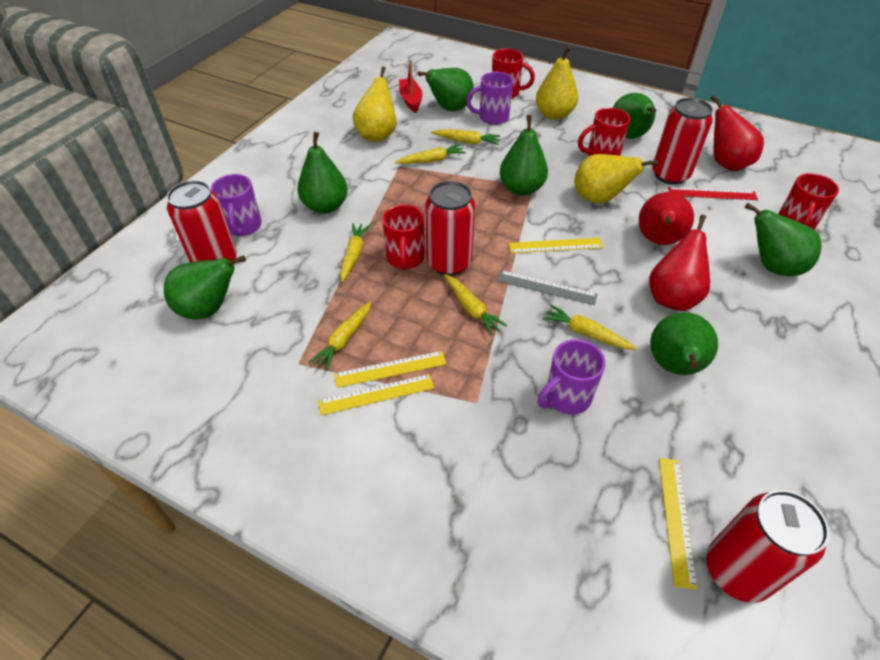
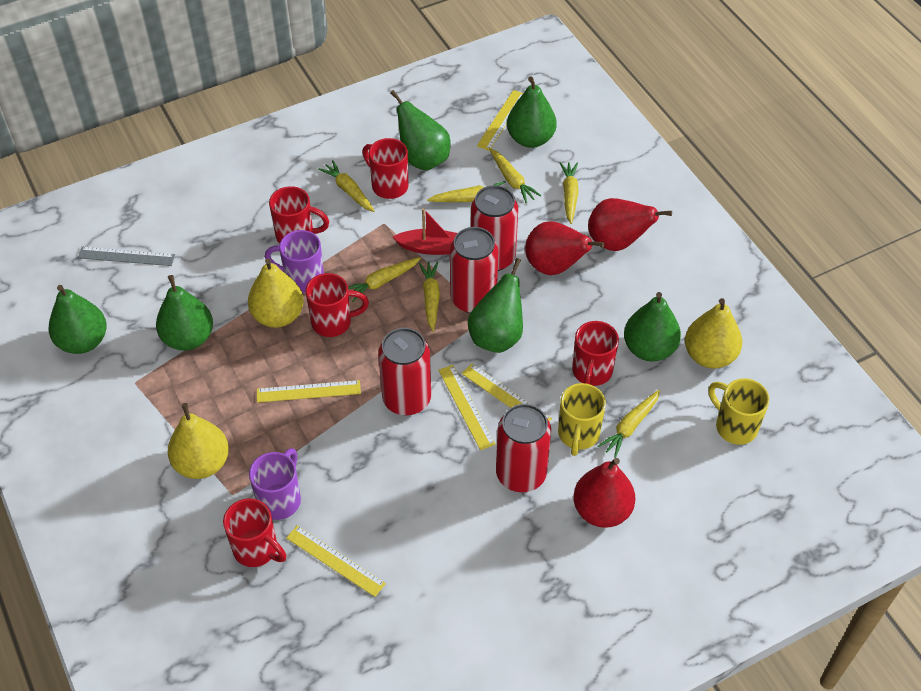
green pear: [164,255,246,320] [297,132,348,214] [418,68,474,111] [500,115,548,196] [613,93,656,139] [650,312,718,375] [745,203,821,276] = 7 -> [48,285,107,354] [156,275,213,351] [390,90,450,171] [468,258,523,353] [507,76,557,148] [624,292,681,361] = 6
purple mug: [211,174,262,236] [466,72,513,125] [538,339,606,415] = 3 -> [249,448,301,520] [265,230,324,293] = 2
red mug: [382,204,424,271] [492,49,535,99] [578,108,631,156] [778,173,839,230] = 4 -> [223,498,286,567] [269,186,329,244] [305,273,369,337] [362,138,408,199] [572,321,619,386] = 5
red ruler: [668,187,758,200] = 1 -> none = 0
yellow carrot: [309,301,371,371] [340,223,371,282] [395,144,466,164] [431,130,500,145] [444,274,507,335] [543,305,637,350] = 6 -> [318,160,375,212] [348,257,421,302] [419,261,440,332] [427,181,508,202] [489,148,542,203] [560,162,579,224] [598,390,660,458] = 7
yellow mug: none = 0 -> [558,383,606,456] [708,378,770,445] = 2
yellow ruler: [318,374,434,415] [334,351,446,388] [509,238,603,253] [659,458,697,590] = 4 -> [257,380,361,403] [286,525,386,597] [438,365,495,450] [461,363,552,422] [477,90,523,151] = 5

